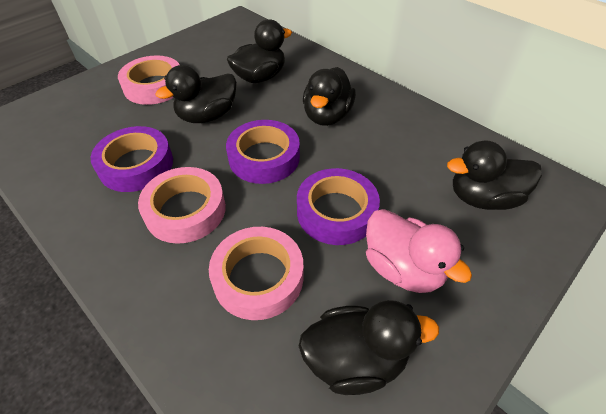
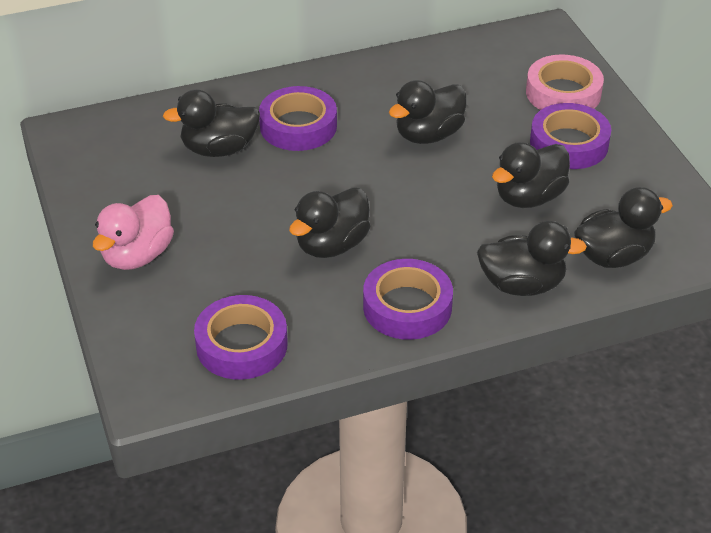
black duck: [155,65,237,123] [227,19,292,83] [299,300,439,395] [303,67,356,126] [447,141,542,210] = 5 -> [163,89,260,157] [289,187,371,258] [389,80,466,144] [477,221,587,296] [492,142,570,208] [574,187,673,268] = 6
pink tape: [118,56,180,105] [138,167,226,244] [209,227,303,320] = 3 -> [526,54,604,110] = 1
purple tape: [91,126,173,192] [226,120,300,184] [297,168,380,245] = 3 -> [194,295,288,380] [259,86,337,151] [363,259,453,340] [530,103,611,169] = 4

